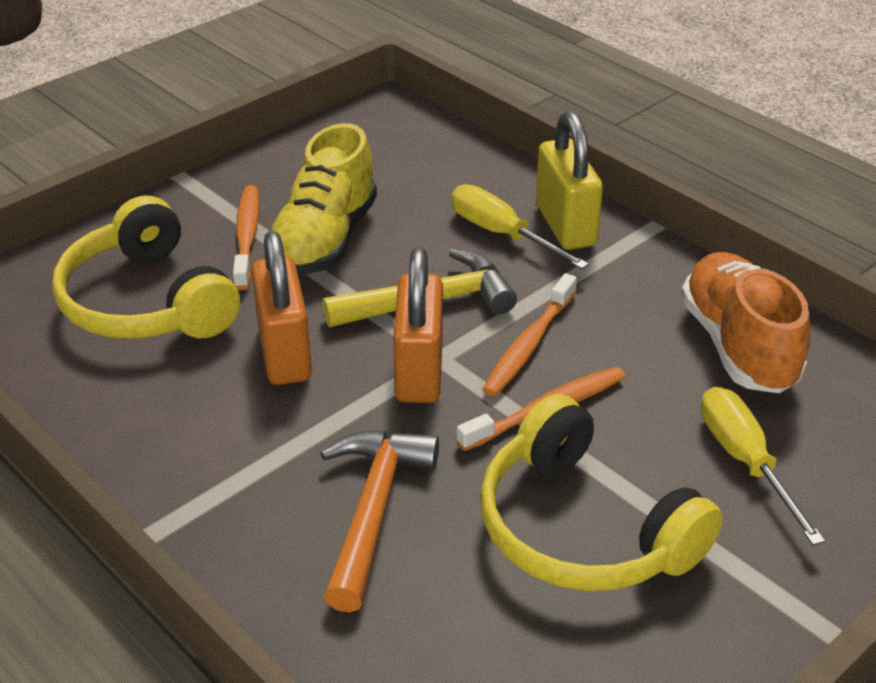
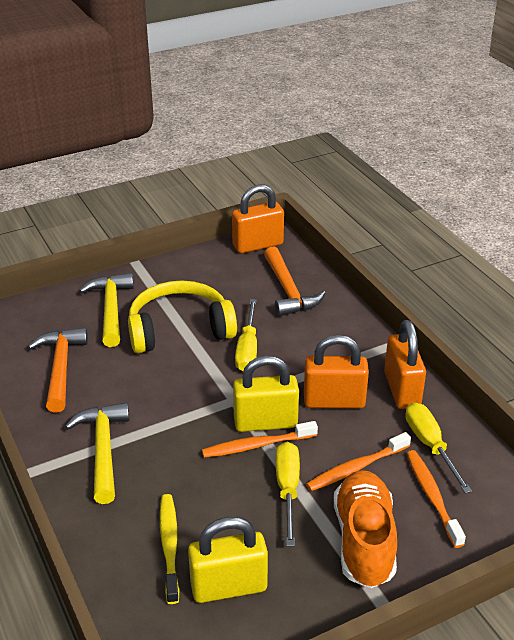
orange hammer: [320,430,439,613] = 1 -> [28,328,88,413] [264,247,326,317] = 2
orange padlock: [251,231,312,385] [393,248,443,403] = 2 -> [232,184,284,253] [304,335,369,409] [384,320,426,409] = 3
yellow hammer: [322,249,517,327] = 1 -> [65,402,130,504] [79,273,134,347] = 2
yellow headphones: [52,195,240,339] [480,394,723,591] = 2 -> [128,281,237,353] = 1
yellow padlock: [536,111,603,250] = 1 -> [188,516,268,603] [233,355,299,432] = 2
yellow screwdriver: [451,184,589,269] [701,387,825,545] = 2 -> [235,299,257,371] [276,442,300,546] [405,402,472,493] = 3
yellow shoe: [272,123,377,275] = 1 -> none = 0
yellow toothbrush: none = 0 -> [160,494,179,604] = 1

